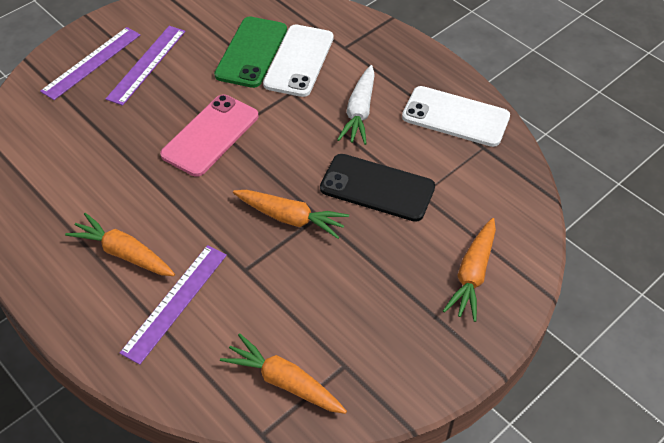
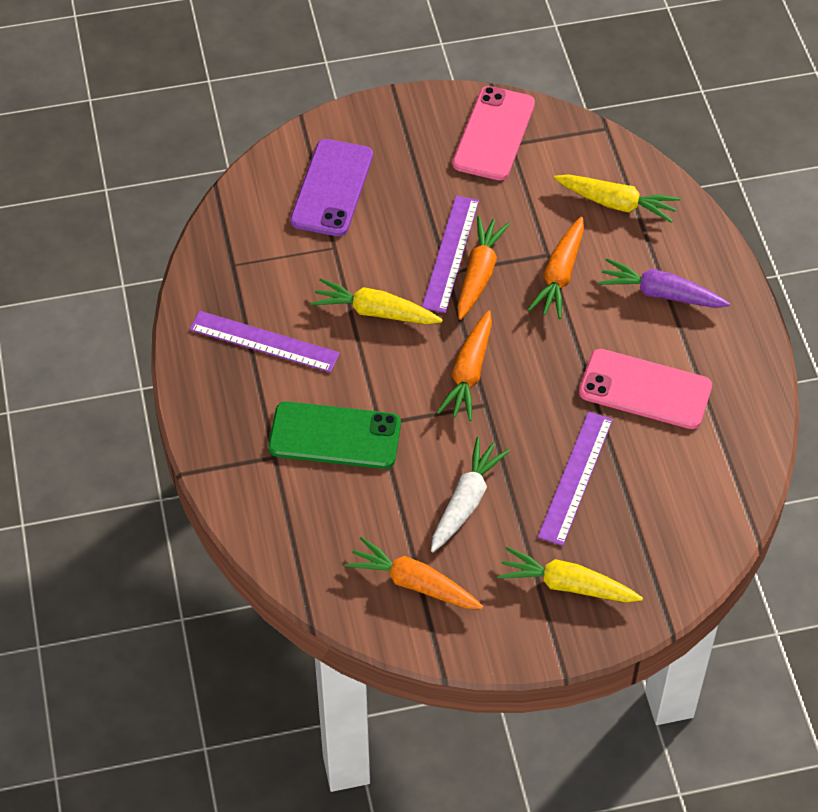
black phone: [320,154,435,222] = 1 -> none = 0
pink phone: [160,95,258,177] = 1 -> [452,86,535,180] [579,349,712,429] = 2
purple carrot: none = 0 -> [598,258,730,308] = 1
purple phone: none = 0 -> [290,139,373,236] = 1
white phone: [263,25,334,97] [402,86,510,147] = 2 -> none = 0
yellow carrot: none = 0 -> [311,278,443,324] [497,547,643,602] [554,174,680,223] = 3

